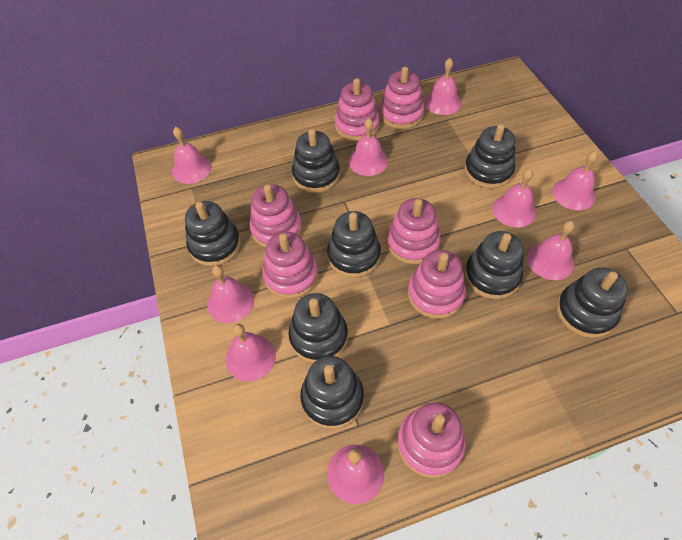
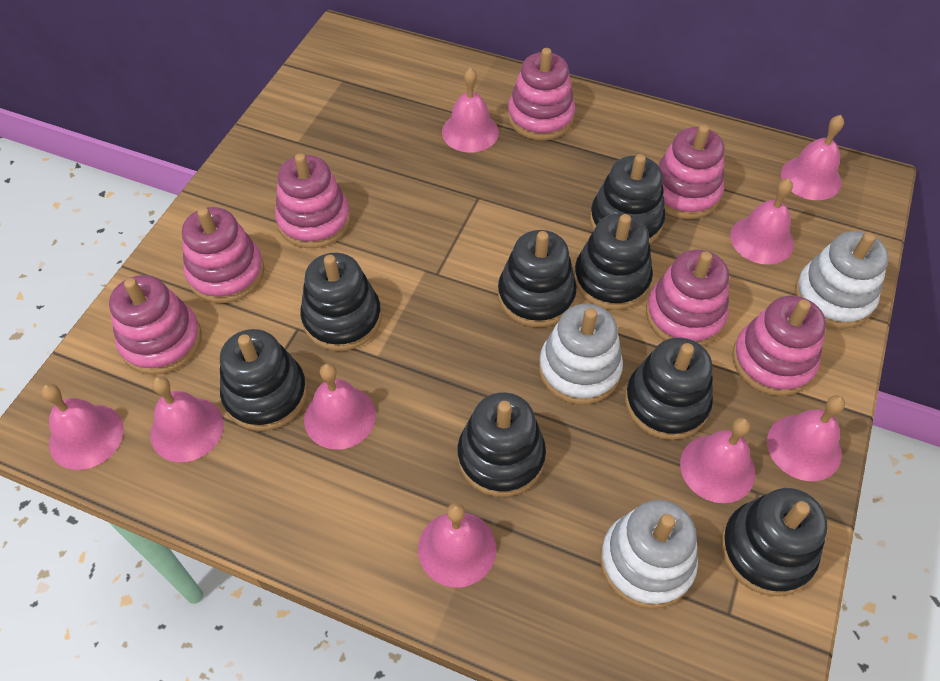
white stacking toy: none = 0 -> [539,304,623,404] [600,500,698,609] [795,231,889,329] = 3

